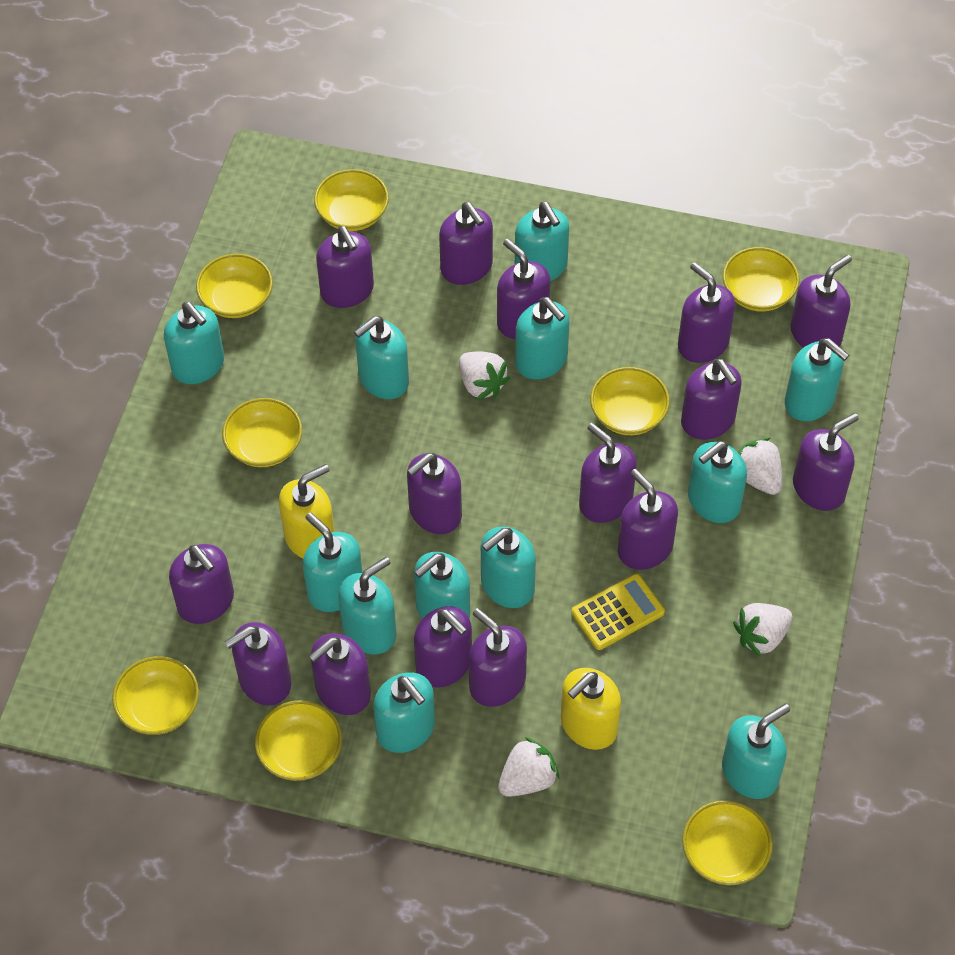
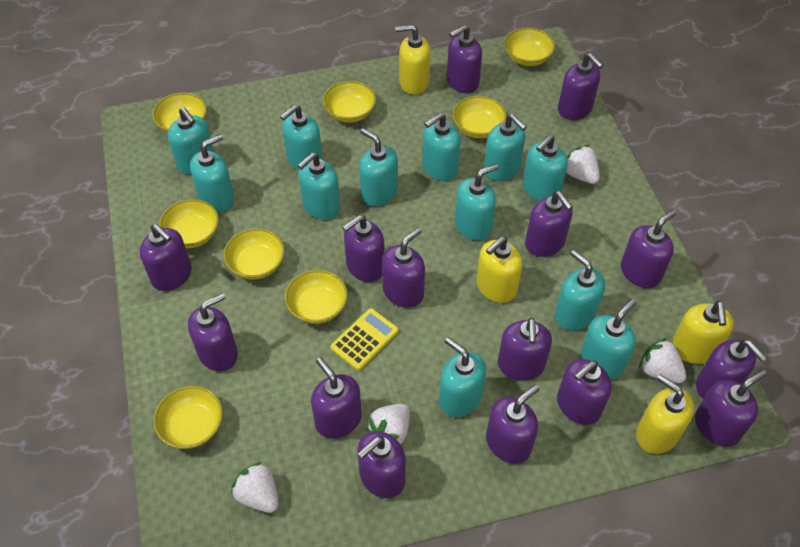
yellow soap dispenser: [279,464,335,558] [561,668,621,750] = 2 -> [395,24,431,95] [476,236,523,303] [636,374,694,454] [671,301,734,364] = 4

